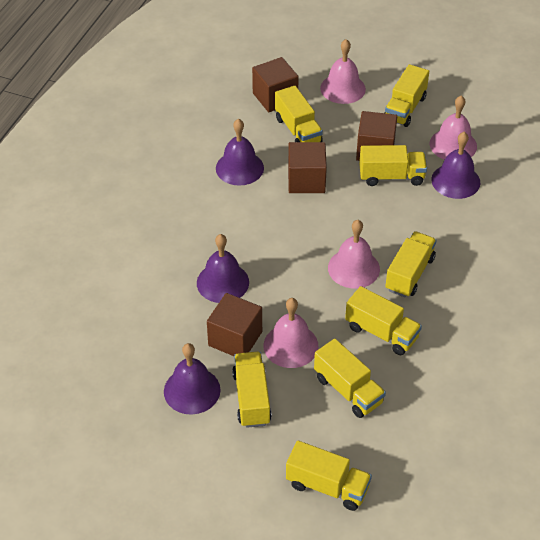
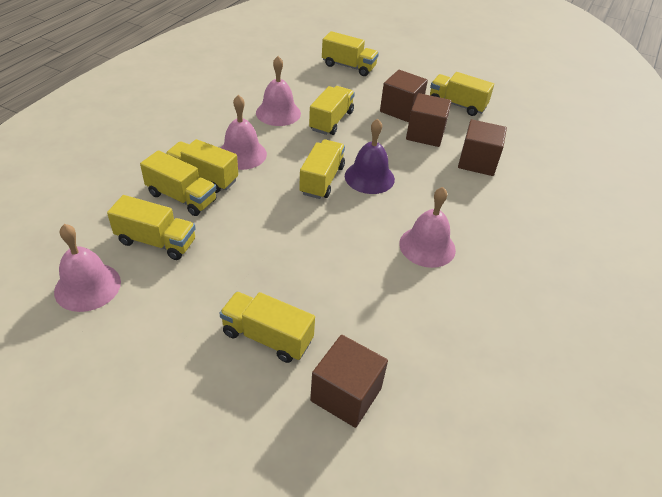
purple bell: [164,343,221,415] [197,234,249,303] [216,119,264,186] [431,132,480,199] = 4 -> [345,119,395,194] = 1

